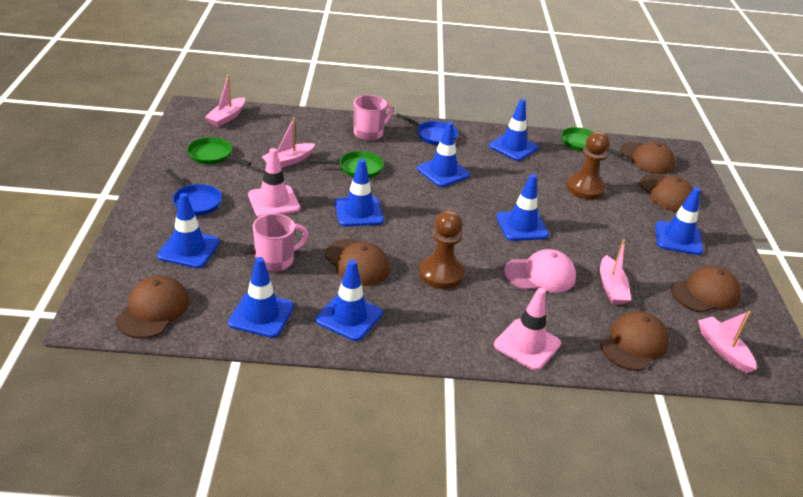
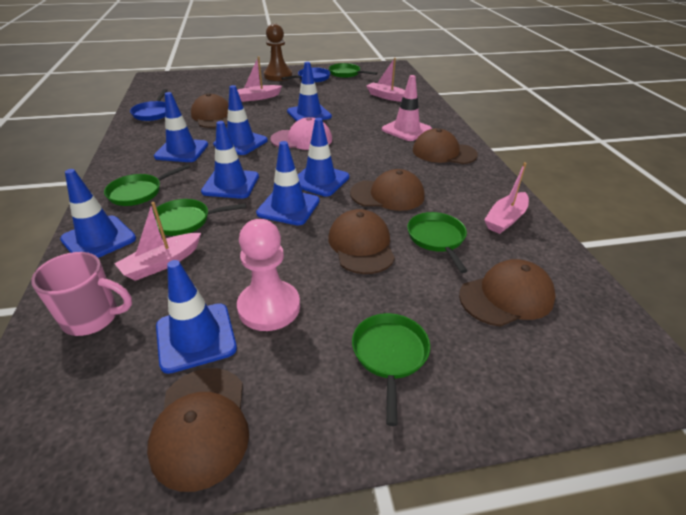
brown pawn: [419,210,464,289] [566,131,610,200] = 2 -> [264,23,292,81] = 1
green pan: [187,137,251,166] [310,151,384,178] [561,127,623,156] = 3 -> [104,164,190,206] [153,199,246,236] [329,63,378,78] [352,313,430,426] [407,212,467,273] = 5
pink mug: [253,213,309,272] [354,95,393,141] = 2 -> [31,252,132,336] = 1
pink pawn: none = 0 -> [237,219,300,331] = 1
pink traffic cone: [248,148,300,217] [494,288,561,370] = 2 -> [382,75,432,141] = 1

